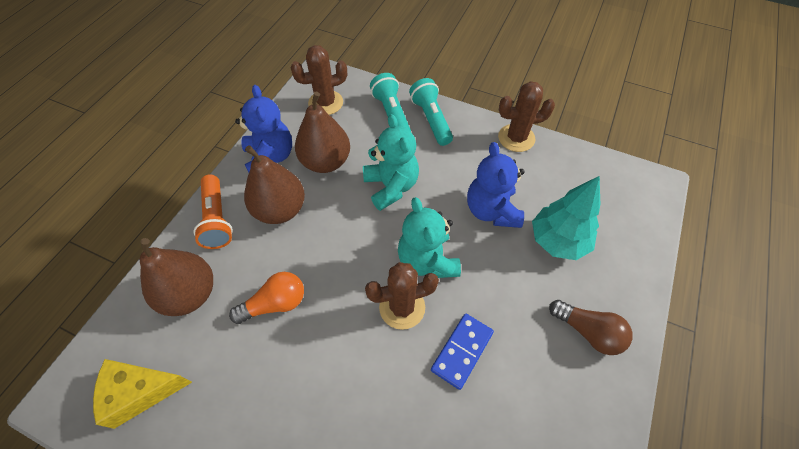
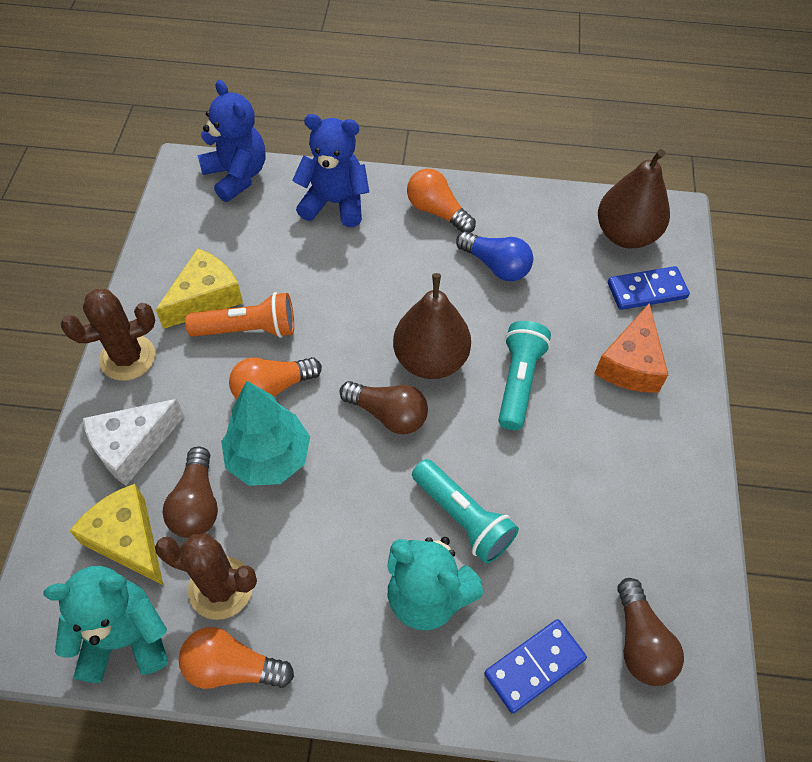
blue domino: [431,314,494,390] = 1 -> [484,619,587,714] [608,266,690,310] = 2
blue light bulb: none = 0 -> [456,231,533,281] = 1
brown cactus: [290,45,347,115] [365,262,439,330] [498,81,555,152] = 3 -> [61,289,155,381] [155,533,257,620] = 2
brown light bulb: [549,300,633,355] = 1 -> [162,446,218,538] [339,381,428,434] [617,578,684,686] = 3
brown pear: [140,238,213,316] [244,145,305,224] [295,91,350,173] = 3 -> [393,273,471,379] [598,149,670,248] = 2
orange cheese: none = 0 -> [594,303,668,393] = 1
orange light bulb: [229,272,304,324] = 1 -> [179,627,294,689] [229,357,322,399] [407,169,476,233] = 3
white cheese: none = 0 -> [83,399,184,486] = 1
yellow cheese: [93,359,192,429] = 1 -> [69,484,163,585] [156,248,243,329] = 2

